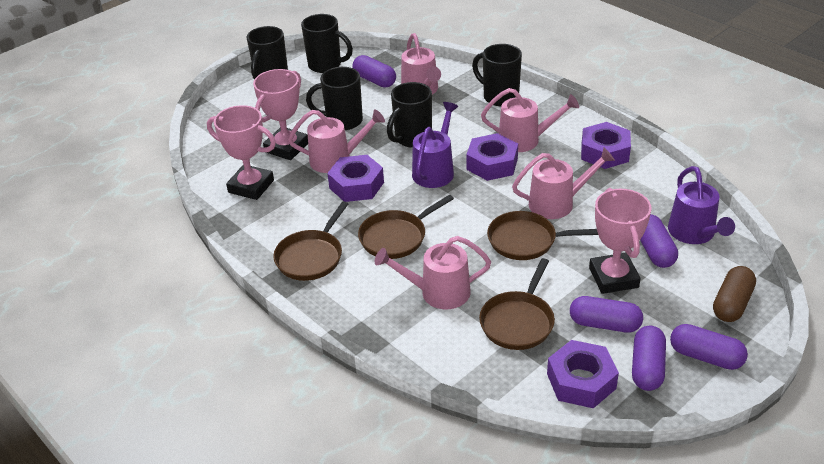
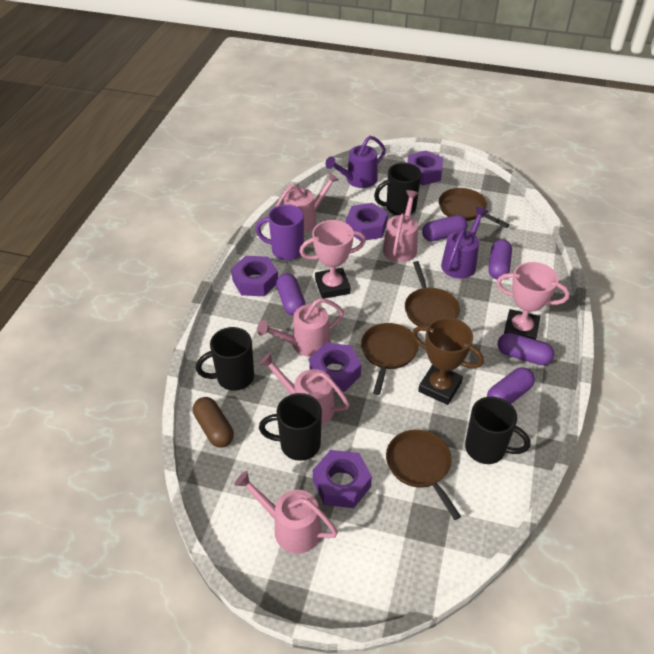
black mug: [247,26,288,80] [301,14,353,73] [306,67,363,130] [387,82,432,148] [472,44,522,106] = 5 -> [196,327,254,391] [259,393,322,461] [374,163,421,215] [465,397,531,464] = 4
brown trophy: none = 0 -> [412,318,484,405] = 1
pink trophy: [207,105,276,200] [253,69,308,160] [589,188,652,294] = 3 -> [299,220,366,299] [496,262,570,340] = 2
purple mug: none = 0 -> [255,204,304,260] = 1
purple nut: [327,155,384,202] [466,133,518,181] [547,340,619,408] [581,122,631,169] = 4 -> [231,256,278,296] [309,343,361,392] [313,450,372,508] [346,203,388,241] [407,150,443,185] = 5

